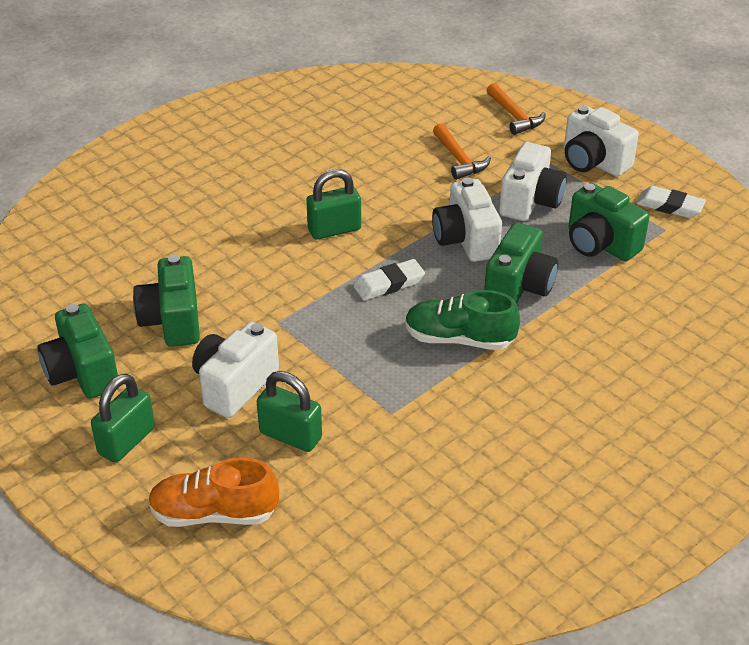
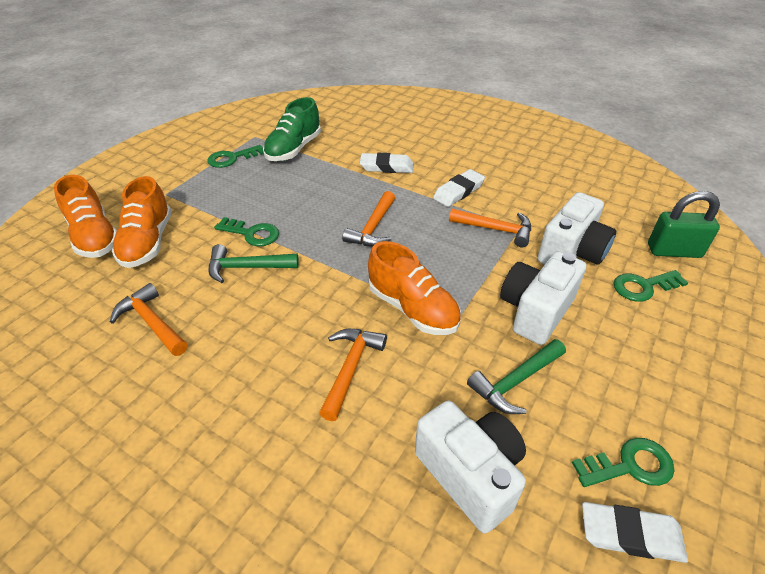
green camera: [37,303,118,399] [133,255,200,347] [484,222,558,304] [569,183,649,261] = 4 -> none = 0
green hammer: none = 0 -> [209,244,299,283] [467,339,566,414] = 2
green key: none = 0 -> [207,145,264,168] [214,217,279,246] [572,438,675,487] [614,270,688,302] = 4
green padlock: [91,374,155,463] [257,371,322,452] [306,169,361,240] = 3 -> [648,191,720,258] = 1
orange hammer: [433,124,491,180] [487,83,546,135] = 2 -> [110,283,188,356] [319,329,387,421] [342,191,395,246] [449,208,531,247] = 4
orange shoe: [148,457,279,527] = 1 -> [54,175,117,258] [112,176,172,268] [368,241,461,335] = 3
white camera: [192,322,279,418] [432,177,502,262] [499,142,567,221] [564,105,639,177] = 4 -> [415,401,526,533] [500,251,586,345] [537,192,616,265] = 3
white eraser: [354,259,425,300] [636,186,706,218] = 2 -> [360,153,413,173] [433,169,485,207] [582,502,688,563] = 3

